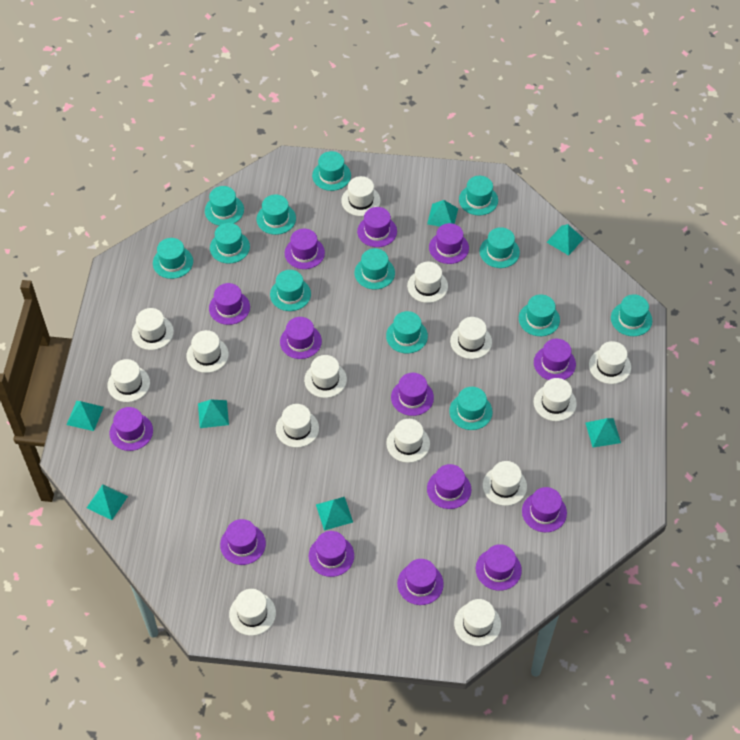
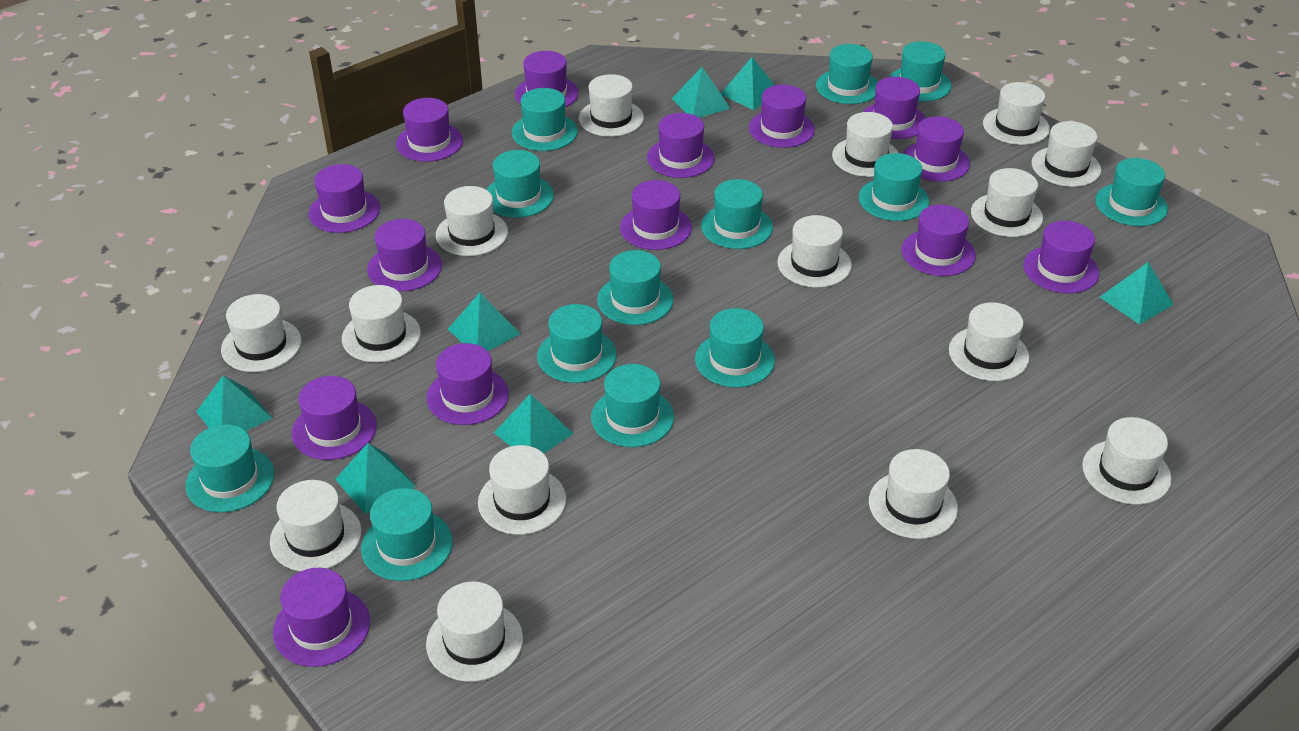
white hat: [107,359,150,402] [132,308,174,350] [187,330,229,373] [229,589,276,636] [276,404,319,448] [304,355,347,398] [341,176,381,216] [386,419,430,463] [407,262,448,303] [450,317,492,359] [454,599,501,646] [483,461,527,506] [534,378,577,421] [589,341,631,384] = 14 -> [221,294,301,372] [270,480,361,572] [342,285,421,363] [426,582,523,682] [436,186,508,256] [478,445,566,535] [579,74,644,137] [777,215,852,288] [832,112,899,177] [869,449,958,539] [949,302,1030,381] [971,168,1043,237] [983,82,1050,145] [1031,121,1101,187] [1082,417,1172,505] = 15

